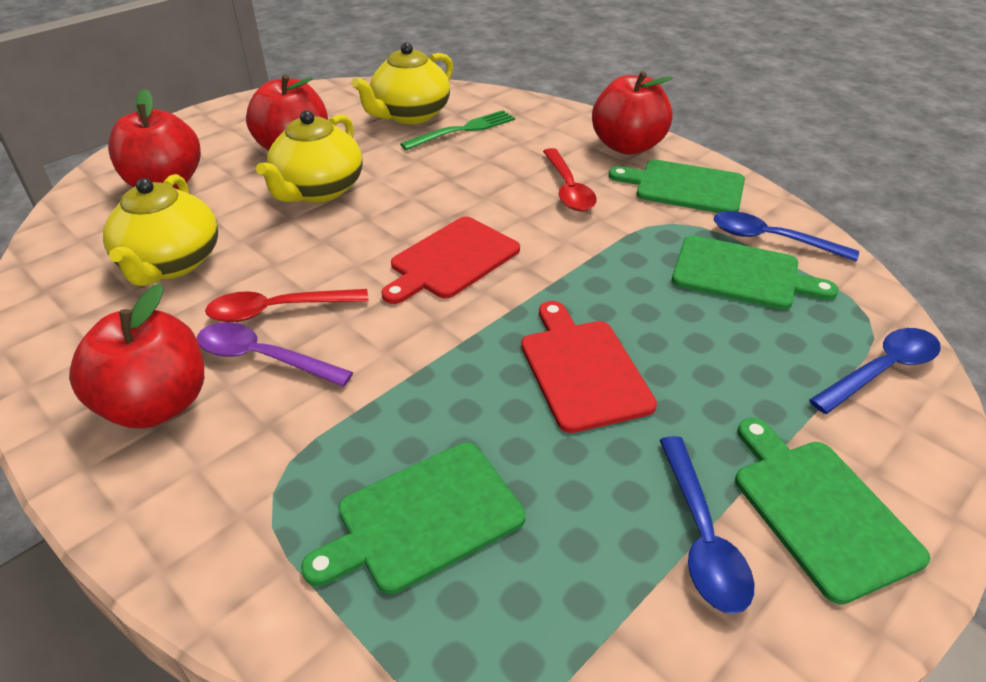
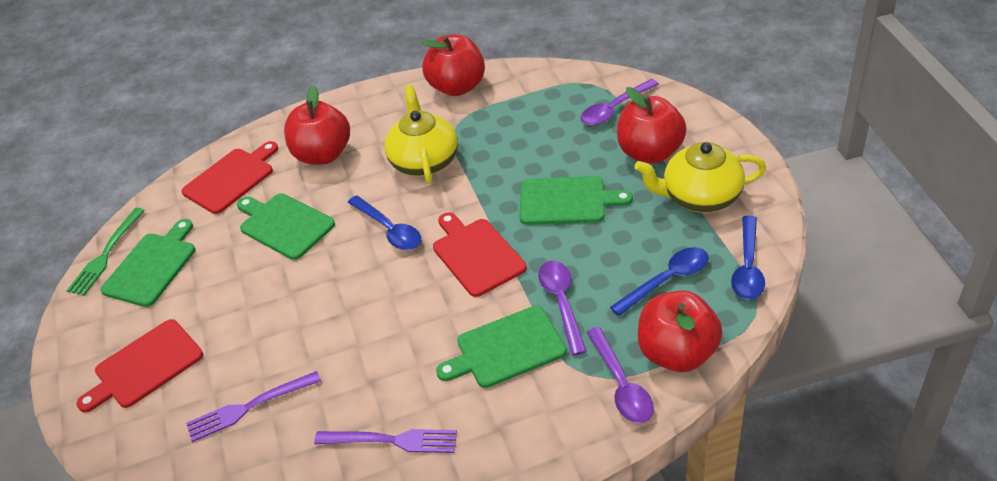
purple fork: none = 0 -> [186,371,321,442] [314,429,457,453] = 2
purple spoon: [197,322,353,387] = 1 -> [538,261,587,356] [580,79,659,126] [586,327,654,423] = 3
red cutting board: [381,217,520,304] [521,301,657,433] = 2 -> [76,319,203,412] [182,141,278,214] [433,212,527,297] = 3
red spoon: [205,289,368,322] [543,148,597,211] = 2 -> none = 0
yellow teapot: [103,174,218,286] [256,110,363,203] [351,42,453,124] = 3 -> [385,85,458,184] [635,142,766,213] = 2

